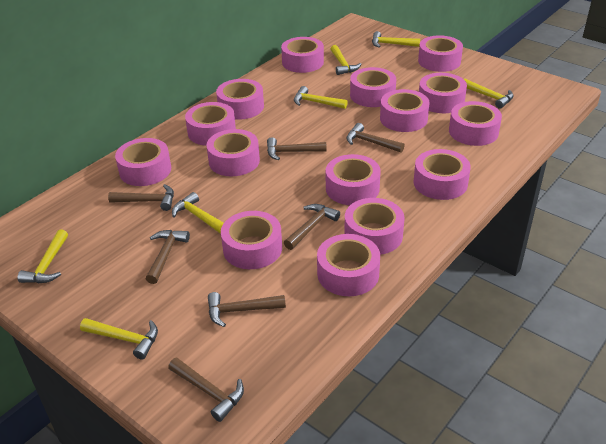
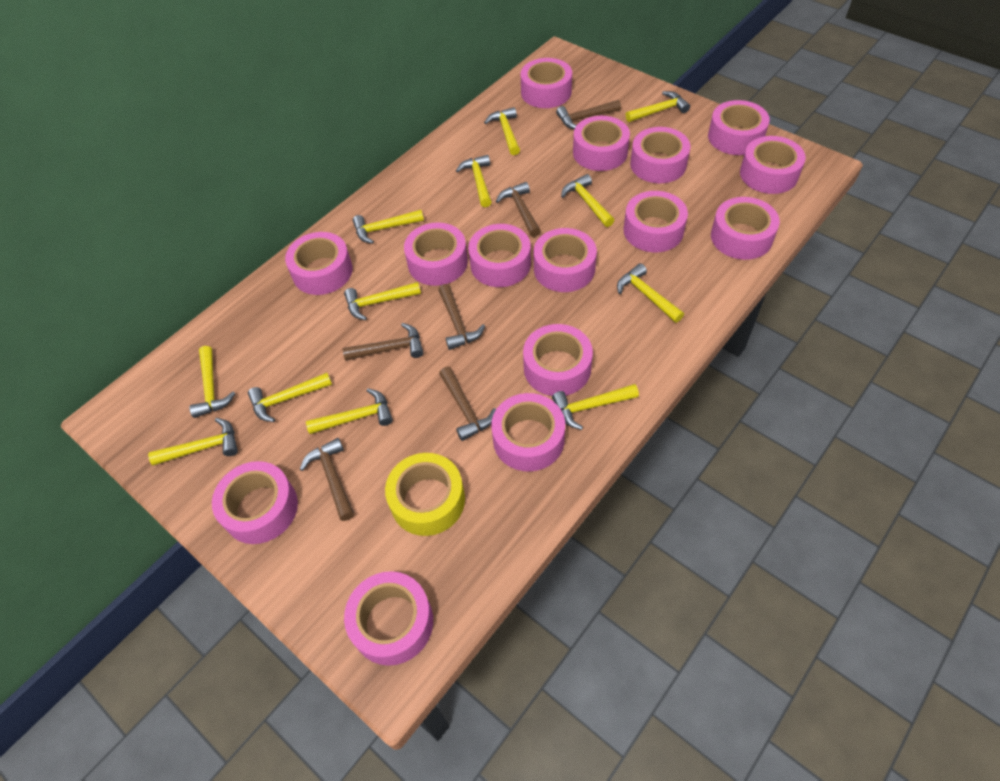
brown hammer: [108,184,174,211] [146,230,190,284] [168,358,244,422] [208,292,286,327] [267,137,327,160] [284,204,340,250] [346,123,405,153] = 7 -> [300,438,354,521] [343,323,424,361] [438,284,485,350] [439,367,496,441] [496,182,541,237] [556,100,621,129] = 6
yellow hammer: [18,229,68,283] [80,318,158,360] [172,192,224,234] [294,86,348,109] [331,45,361,75] [372,31,420,48] [464,79,513,109] = 7 -> [148,418,238,466] [189,346,235,418] [248,372,332,422] [306,388,393,434] [344,282,421,320] [353,210,424,244] [456,155,492,207] [484,107,520,155] [552,384,639,430] [561,174,614,227] [617,263,684,323] [626,91,690,122] = 12
yellow tape: none = 0 -> [385,453,465,536] = 1

